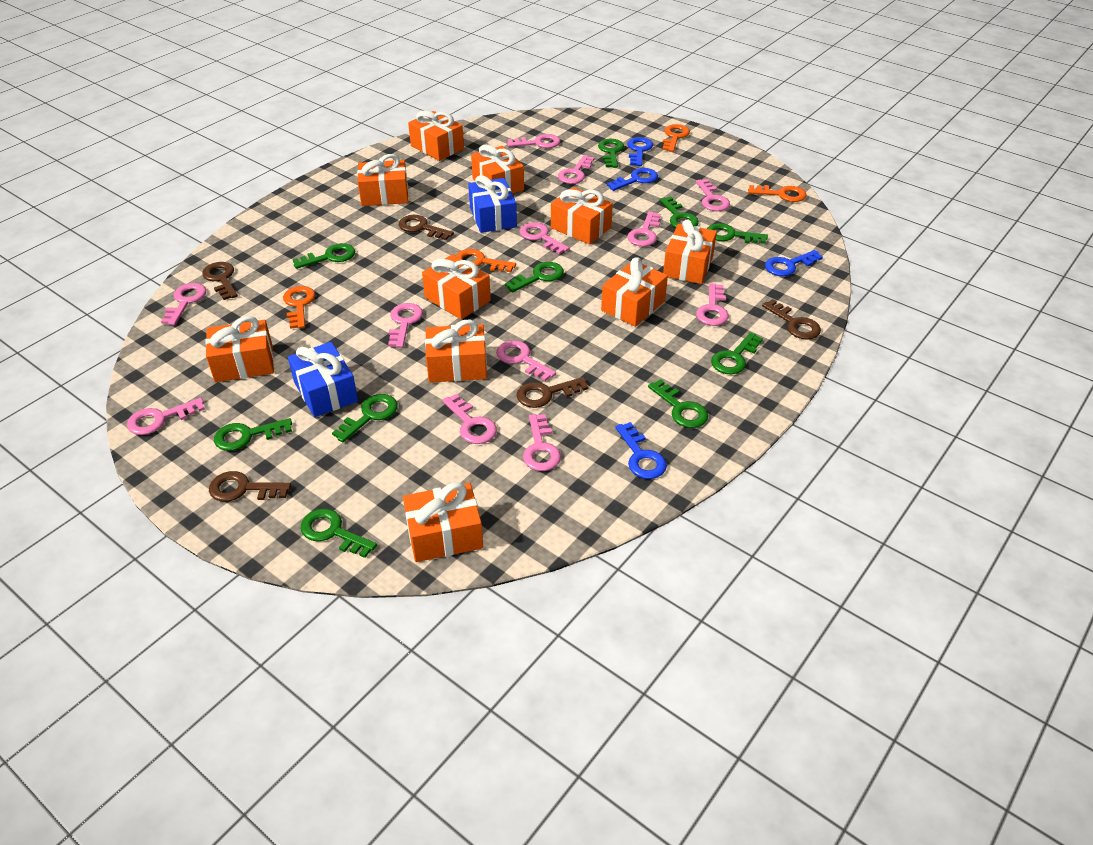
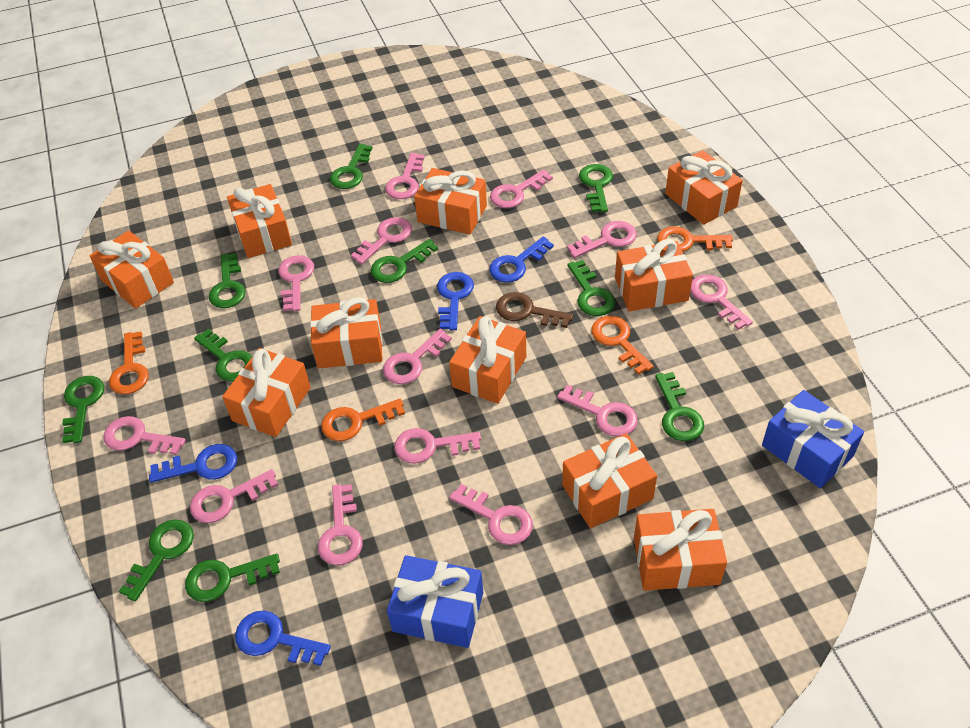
brown key: [202,262,238,300] [209,471,291,502] [399,215,454,240] [516,377,588,408] [762,299,821,339] = 5 -> [496,292,573,328] = 1
pink key: [127,398,205,435] [161,283,206,325] [388,303,423,348] [442,394,497,444] [496,340,556,381] [507,134,560,148] [520,222,569,254] [523,414,561,471] [558,155,594,184] [627,212,661,246] [696,179,730,211] [696,283,729,326] = 12 -> [103,416,186,455] [190,469,278,523] [278,255,314,311] [318,484,363,565] [351,217,412,264] [383,329,452,384] [385,153,425,199] [394,428,481,464] [449,484,533,545] [490,169,553,208] [557,385,638,437] [567,221,637,258] [690,274,753,330] = 13

